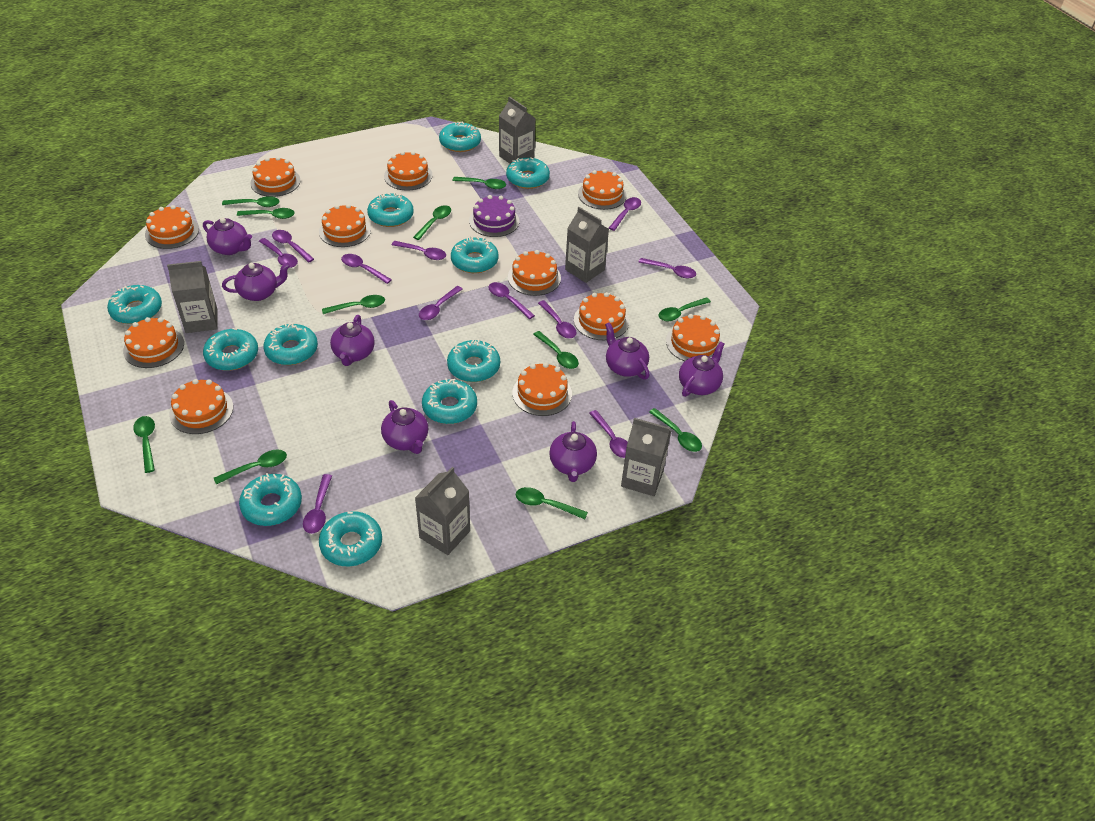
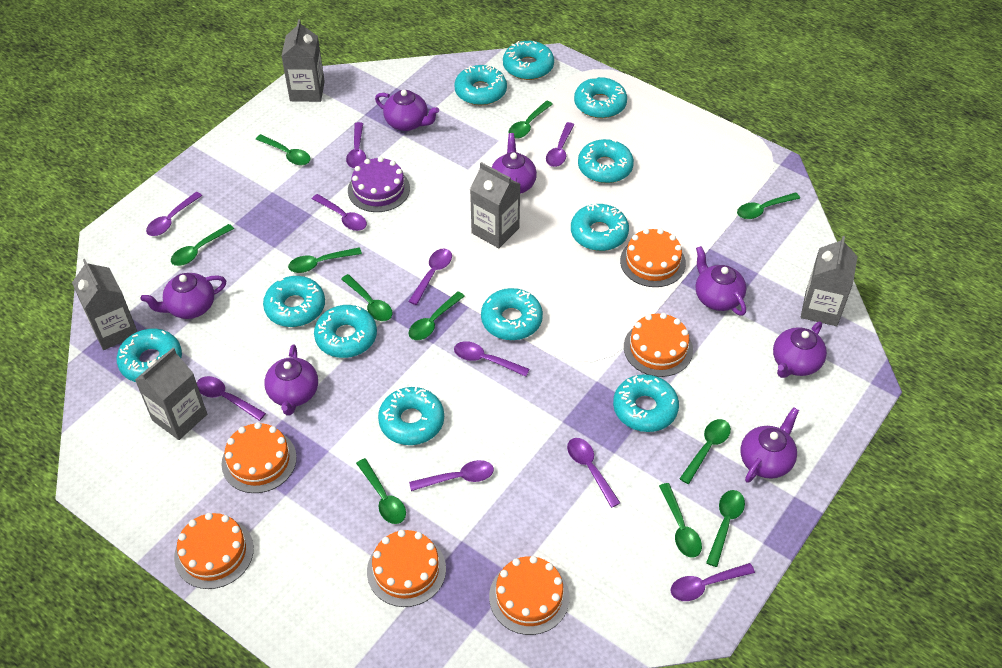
orange cake: [123,317,184,368] [145,205,199,249] [169,379,233,434] [251,157,301,197] [319,204,371,247] [384,151,433,191] [508,250,561,296] [512,363,572,416] [574,292,629,340] [578,169,627,210] [666,314,722,361] = 11 -> [174,513,254,589] [221,422,297,493] [367,530,446,607] [489,556,570,635] [620,229,686,287] [624,313,693,377] = 6
purple spoon: [259,238,298,268] [272,230,314,263] [303,474,332,534] [341,254,392,284] [392,241,446,260] [419,286,463,320] [488,282,535,319] [538,300,577,338] [589,410,628,458] [609,197,641,231] [639,258,696,278] = 11 -> [146,192,202,236] [197,376,266,421] [312,194,367,231] [346,122,366,168] [408,249,452,305] [409,460,494,491] [454,341,530,377] [546,122,574,167] [567,438,620,508] [670,563,755,601] = 10

